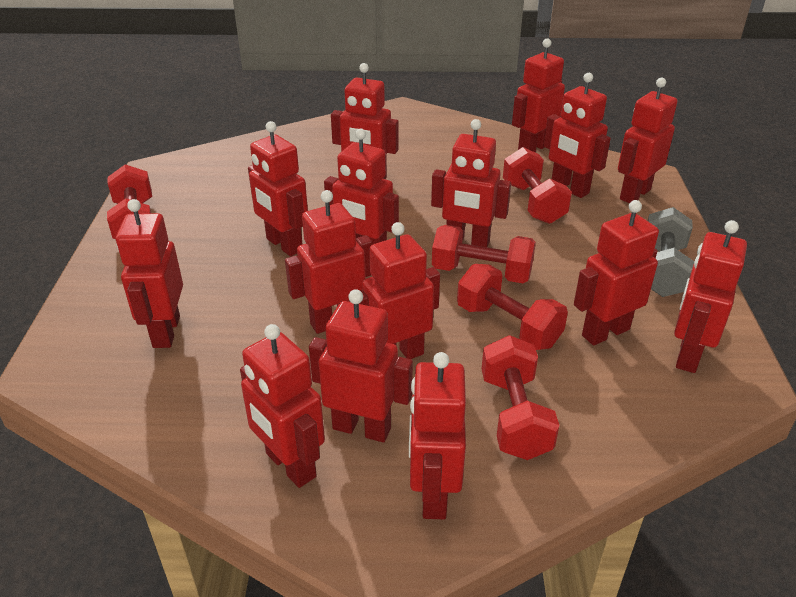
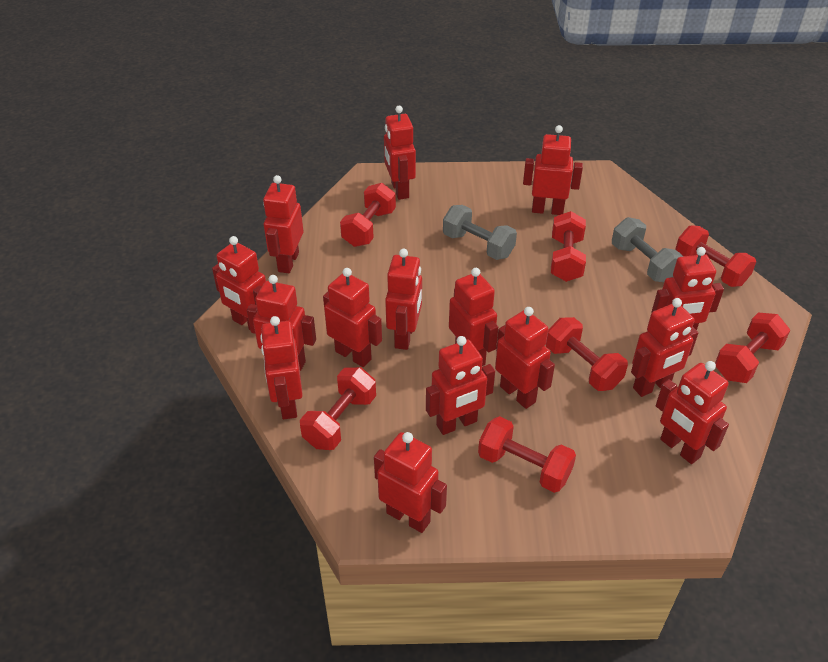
grey dumbbell: [648,207,695,297] = 1 -> [443,205,517,260] [612,217,683,282] = 2
red dumbbell: [107,165,152,239] [432,225,536,283] [457,264,568,350] [482,335,559,460] [503,147,572,224] = 5 -> [300,367,376,450] [340,183,396,247] [478,416,576,493] [546,317,628,391] [551,211,586,282] [675,225,756,287] [715,313,790,383] = 7

